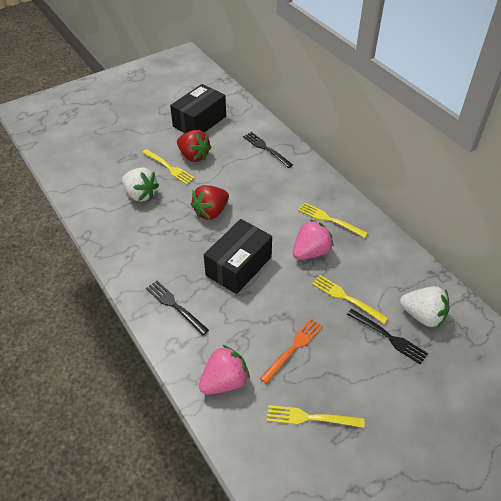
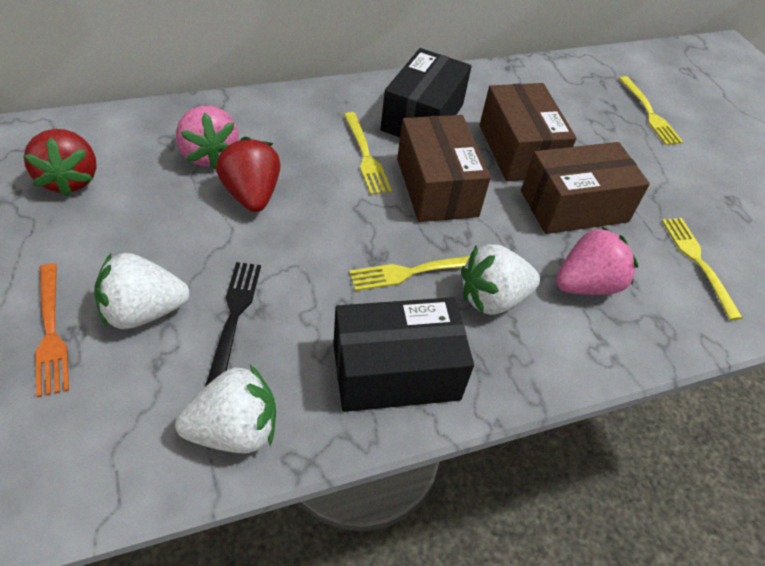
black fork: [146,281,209,336] [243,132,293,168] [347,309,428,365] = 3 -> [205,262,261,387] = 1
brown box: none = 0 -> [397,115,491,222] [480,83,577,181] [521,142,650,234] = 3
white strawberry: [122,168,159,202] [400,286,449,327] = 2 -> [94,253,190,329] [175,365,276,453] [461,244,540,315] = 3

